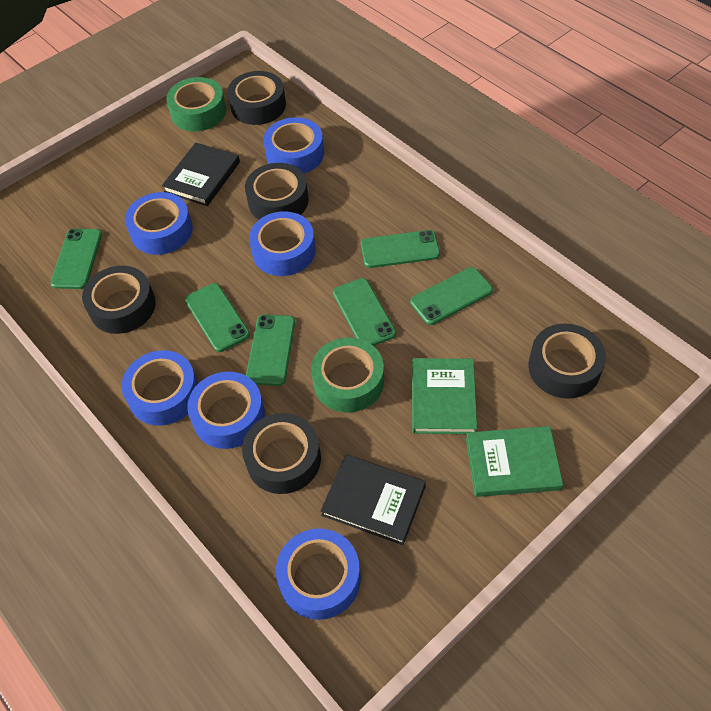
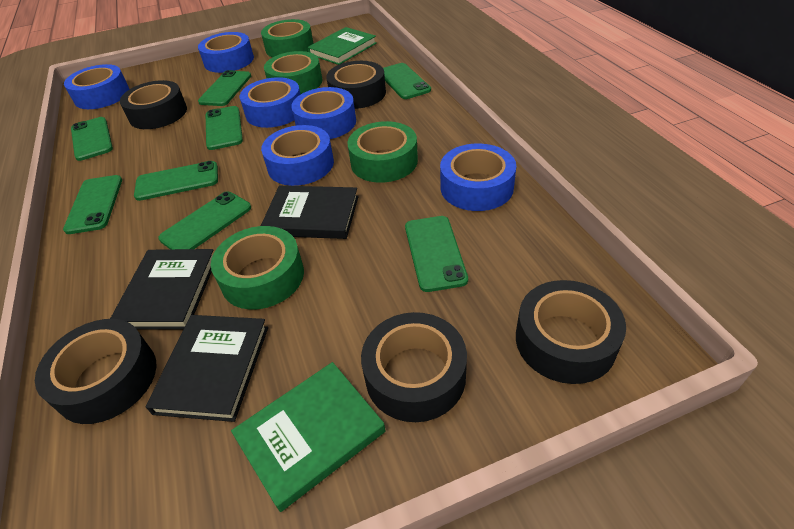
black book: [162,142,240,206] [320,454,426,545] = 2 -> [110,249,213,330] [146,315,268,422] [261,186,359,239] = 3
green phone: [51,229,102,289] [185,283,250,352] [246,314,295,386] [333,278,396,346] [361,230,440,268] [410,267,493,325] = 6 -> [63,175,122,234] [71,117,113,161] [134,161,218,201] [158,192,251,249] [198,70,251,106] [206,106,243,150] [383,63,431,99] [405,216,468,292] = 8
green tape: [166,77,226,131] [311,337,384,413] = 2 -> [211,226,304,309] [261,19,314,57] [264,51,323,94] [347,121,418,183] = 4

